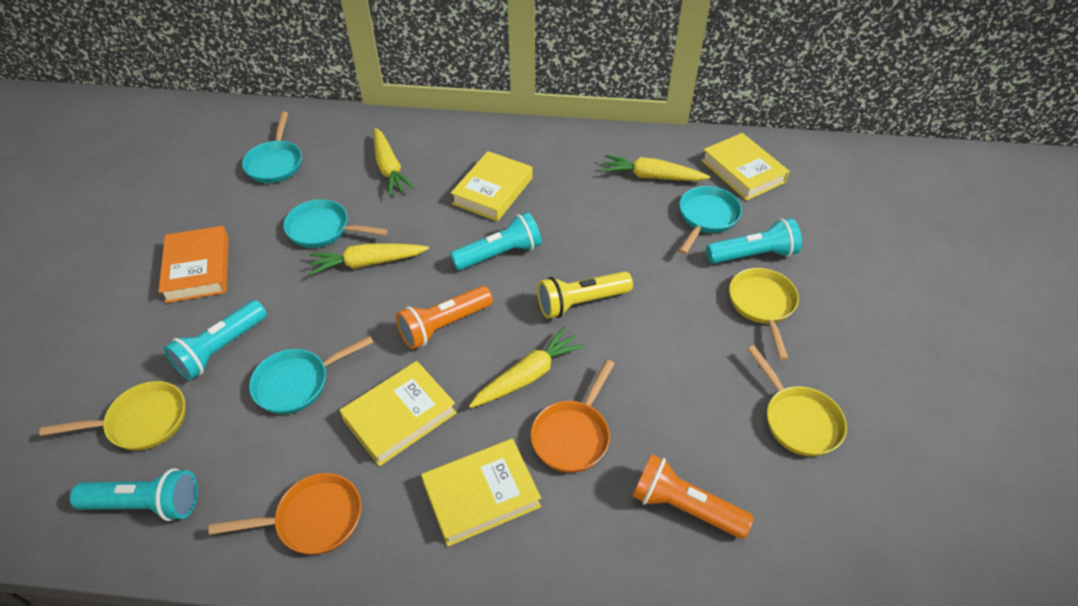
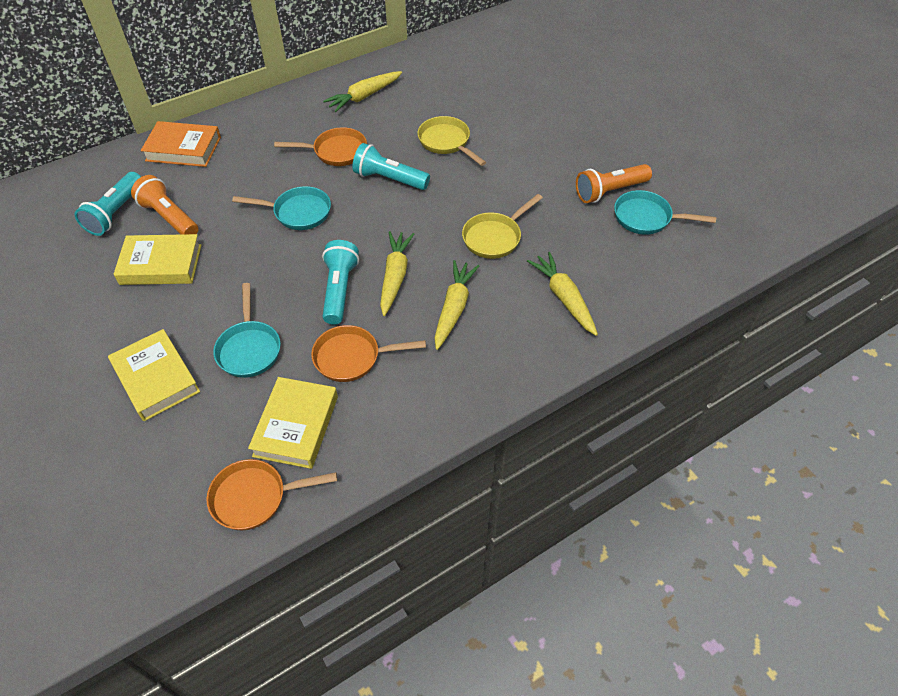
orange pan: [208,473,361,555] [531,360,615,473] = 2 -> [206,459,337,530] [274,127,367,166] [311,325,426,382] = 3
turquoise flashlight: [70,468,198,521] [164,300,267,380] [450,212,542,270] [706,218,802,264] = 4 -> [75,172,141,236] [322,240,359,325] [352,143,430,190] = 3
turquoise pan: [242,112,302,183] [249,336,374,414] [283,199,388,248] [679,186,742,254] = 4 -> [213,283,281,378] [232,186,331,230] [614,190,716,235] = 3
yellow book: [340,361,457,466] [421,439,541,547] [451,151,533,221] [701,133,790,201] = 4 -> [108,329,200,421] [113,234,201,285] [248,377,338,469] = 3
yellow flashlight: [537,271,633,319] = 1 -> none = 0
yellow pan: [39,381,186,451] [729,268,799,361] [747,345,847,456] = 3 -> [418,116,486,166] [462,194,543,259] = 2

